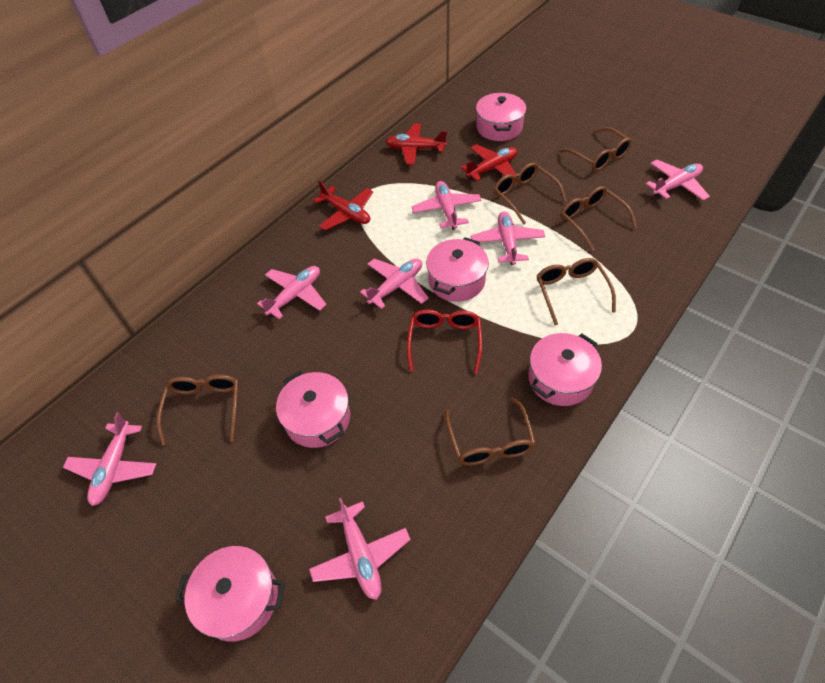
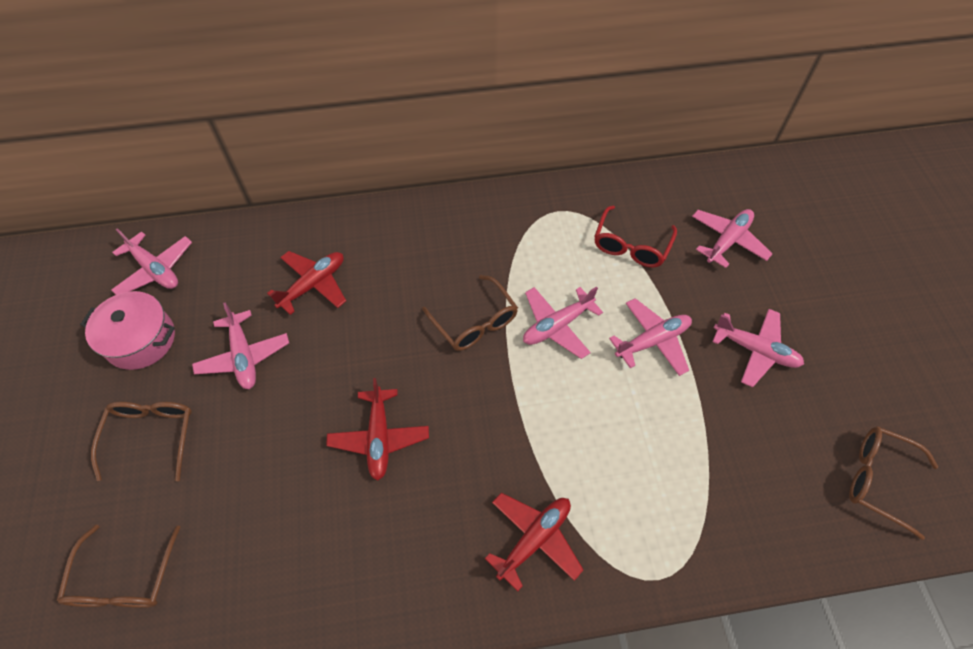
brown glasses: [157,374,239,446] [445,397,536,466] [494,163,567,224] [537,258,616,325] [559,127,632,171] [561,186,637,251] = 6 -> [57,525,181,608] [91,402,192,481] [422,275,518,351] [849,426,938,540] = 4
pink plane: [63,412,156,506] [257,266,327,319] [309,498,411,600] [360,259,429,309] [412,181,482,230] [471,211,545,265] [646,160,710,201] = 7 -> [111,228,192,295] [192,302,289,389] [523,286,603,359] [609,298,692,376] [692,209,773,268] [712,309,804,388] = 6
pink pot: [175,546,285,642] [276,371,350,448] [426,237,489,302] [476,92,526,141] [528,333,602,406] = 5 -> [80,291,175,370] = 1

